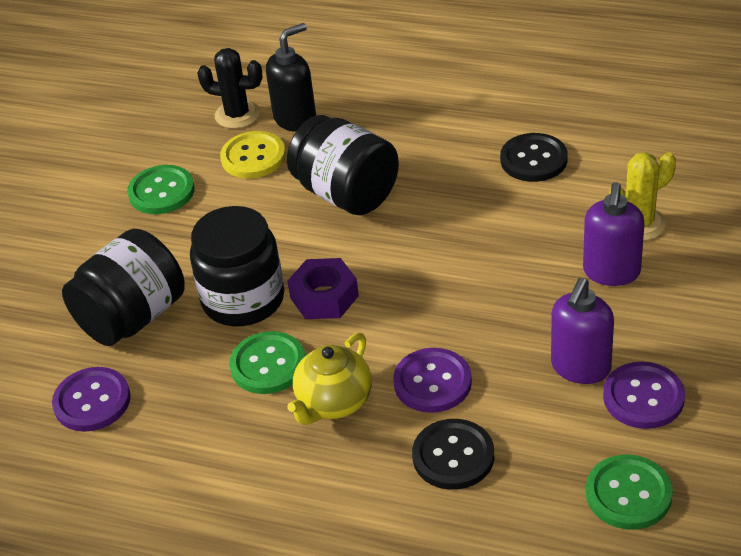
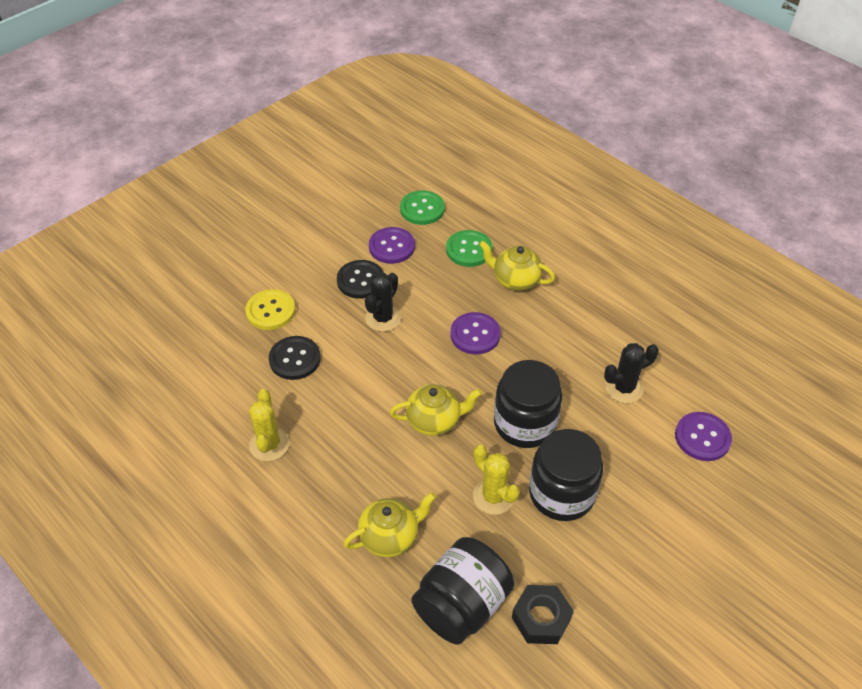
black cactus: [197,48,263,129] = 1 -> [365,273,401,332] [604,343,659,403] = 2
black nut: none = 0 -> [512,585,573,644] = 1
black soap dispenser: [266,23,316,132] = 1 -> none = 0
green button: [127,165,195,214] [229,331,305,394] [586,455,673,530] = 3 -> [400,190,445,225] [446,230,493,267] = 2
purple nut: [287,258,359,319] = 1 -> none = 0
purple soap dispenser: [551,278,614,384] [583,182,644,286] = 2 -> none = 0
yellow cactus: [609,152,676,241] = 1 -> [249,389,290,461] [473,445,520,515] = 2
yellow teapot: [287,333,372,425] = 1 -> [344,492,436,557] [390,384,482,436] [479,241,555,291] = 3

